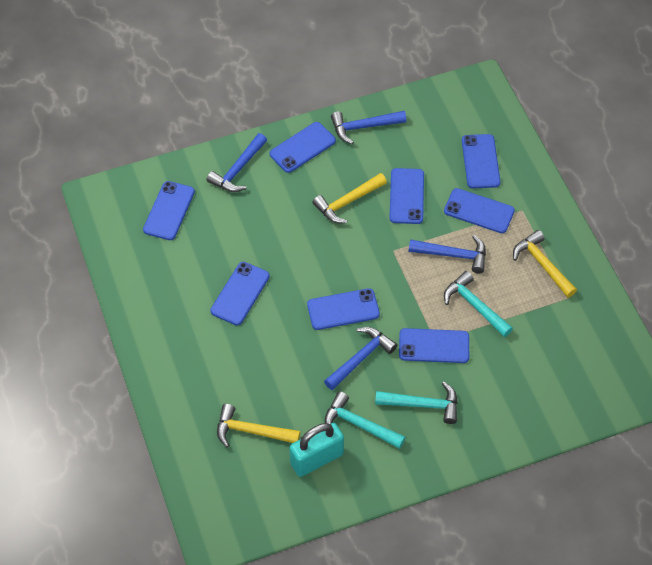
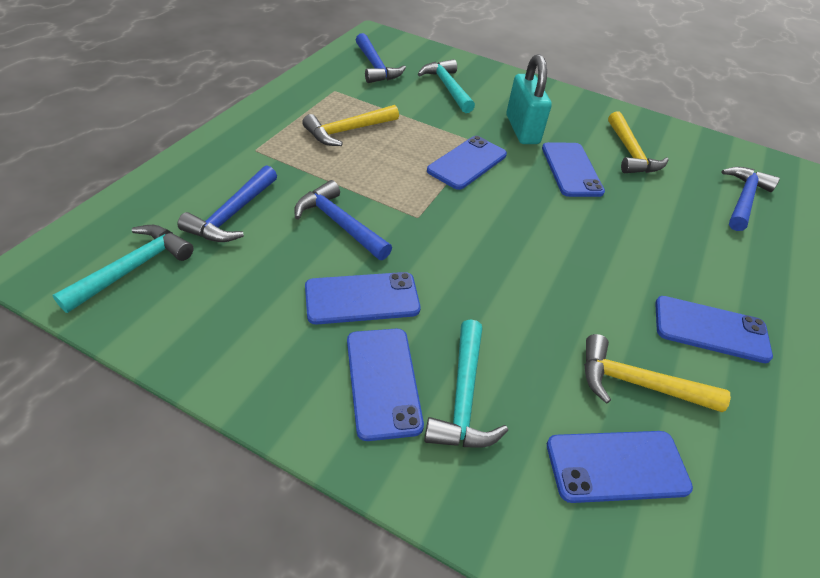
blue phone: [143,181,195,240] [210,262,270,325] [269,122,336,173] [307,288,380,330] [389,168,424,224] [399,328,469,363] [444,188,515,233] [462,134,501,189] = 8 -> [305,272,420,324] [347,329,424,441] [427,136,507,190] [542,142,605,197] [547,431,693,503] [655,296,773,363] = 6

